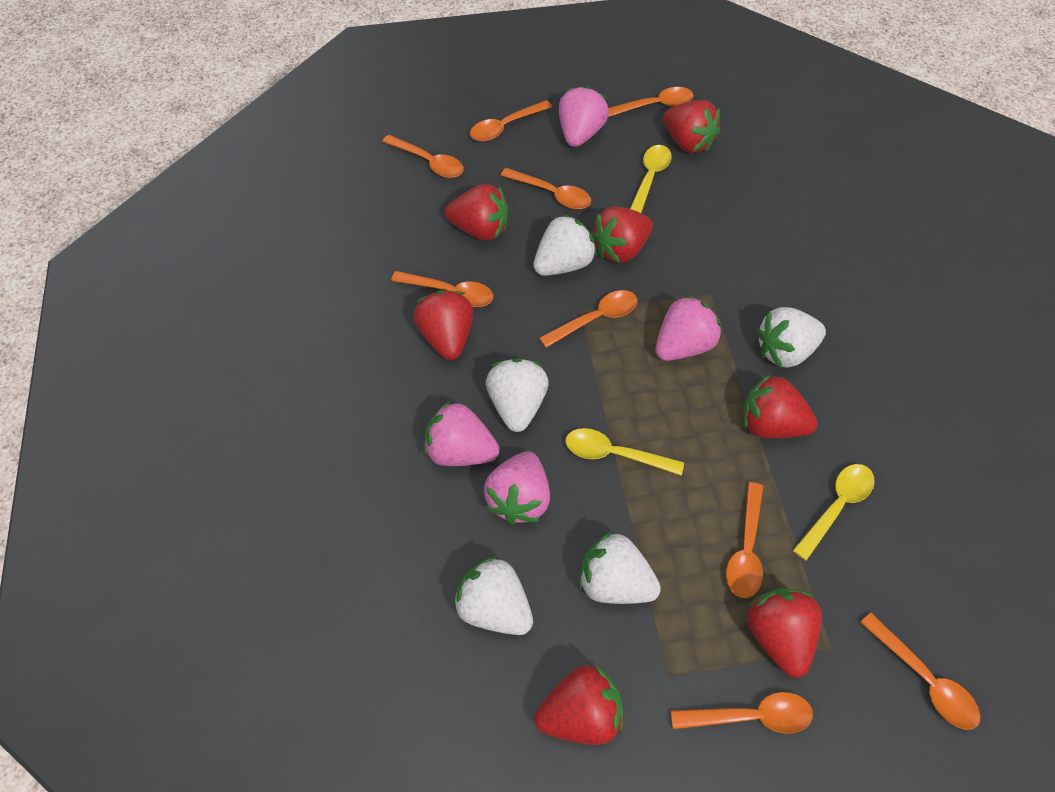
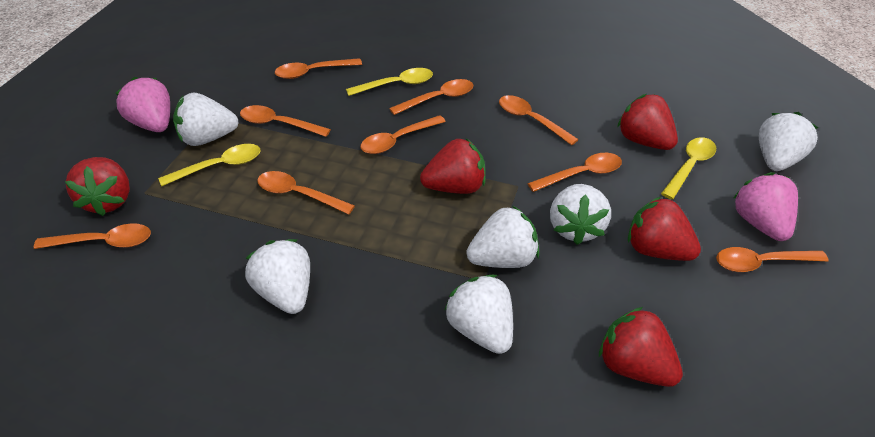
pink strawberry: [424,401,499,466] [484,451,550,524] [559,86,609,147] [655,295,721,361] = 4 -> [115,77,170,132] [733,172,798,241] = 2
red strawberry: [413,290,473,360] [445,184,508,240] [534,665,623,745] [591,206,653,263] [663,100,720,153] [743,374,818,438] [747,588,822,678] = 7 -> [65,157,130,216] [420,139,486,194] [599,307,683,387] [617,94,678,150] [628,197,701,261] = 5
white strawberry: [453,556,533,635] [486,358,549,432] [533,214,597,276] [579,532,661,604] [756,307,826,368] = 5 -> [173,93,239,146] [245,239,310,314] [445,275,513,354] [466,206,539,268] [550,184,611,245] [759,112,818,171] = 6

